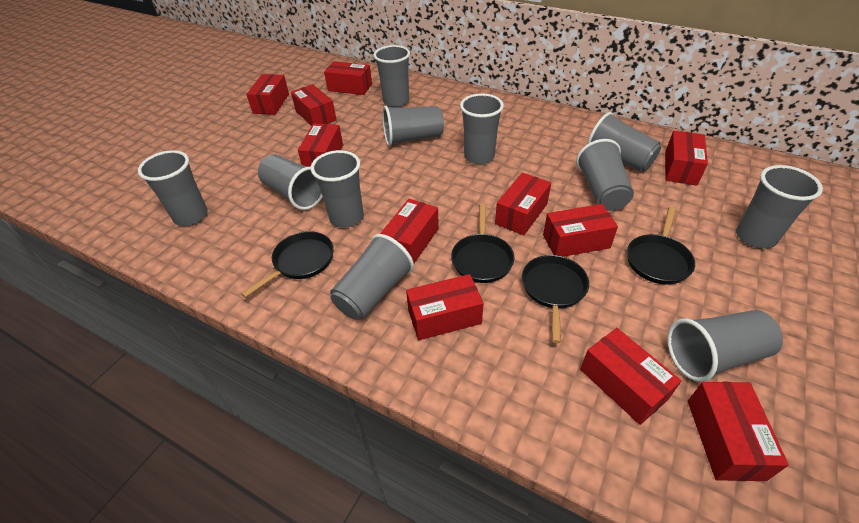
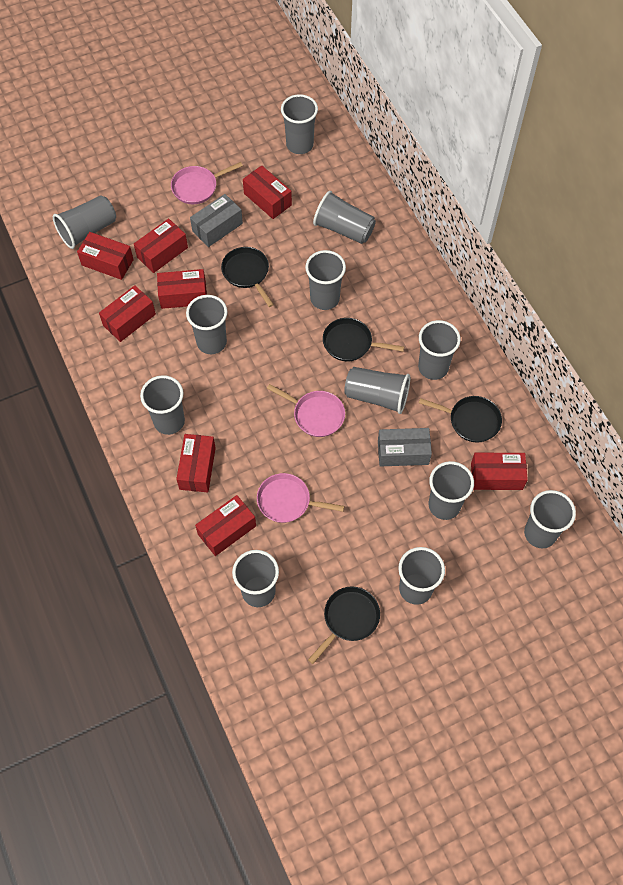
grey box: none = 0 -> [190,194,243,247] [378,428,432,467] = 2
grey cup: [138,150,208,226] [258,154,322,210] [311,150,364,228] [330,234,414,320] [373,45,410,108] [383,106,444,146] [460,93,504,164] [576,139,634,211] [587,112,661,172] [667,310,783,382] [736,165,823,249] = 11 -> [53,195,116,249] [140,375,185,435] [186,295,228,354] [232,550,279,607] [281,94,318,154] [305,250,346,310] [313,191,376,244] [344,367,410,414] [398,547,445,605] [418,320,461,380] [429,461,474,520] [524,490,576,548] = 12
pink pan: none = 0 -> [171,162,243,204] [257,473,344,523] [267,384,345,437] = 3
red box: [246,74,289,115] [291,84,337,126] [298,123,343,167] [324,61,372,95] [380,199,439,263] [406,274,484,340] [495,173,551,235] [543,204,618,257] [580,328,682,425] [665,131,708,185] [688,382,789,481] = 11 -> [77,232,134,280] [99,285,156,342] [134,218,188,273] [157,269,207,309] [176,434,216,493] [195,495,256,556] [243,165,292,219] [471,452,528,490] = 8

